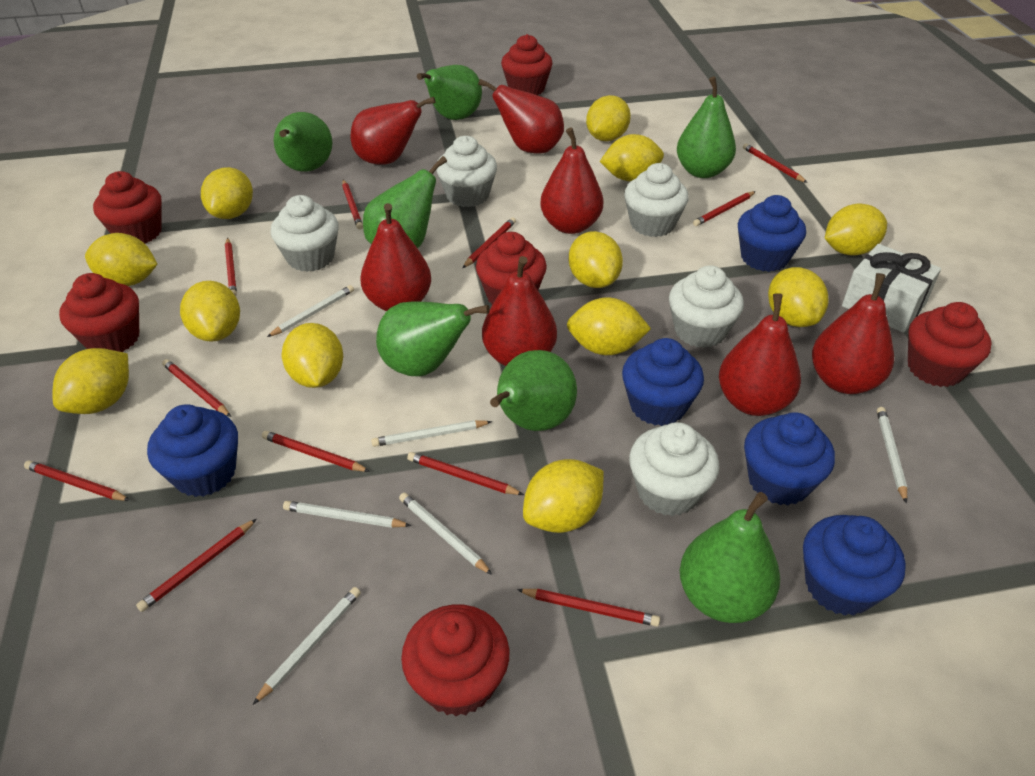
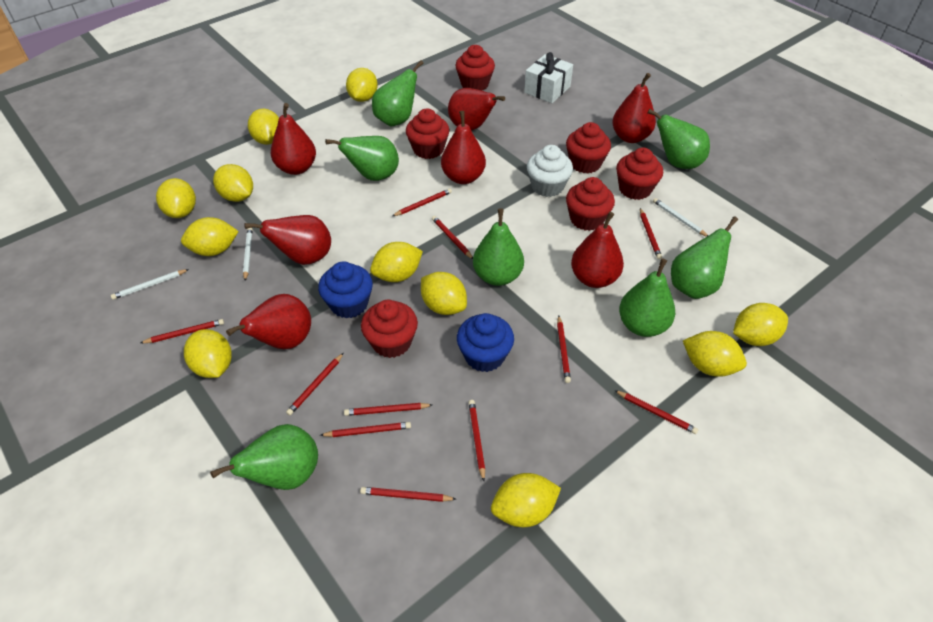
blue cupcake: [147,404,238,497] [622,338,704,426] [738,195,806,272] [744,412,835,505] [803,515,906,616] = 5 -> [318,261,373,318] [457,313,514,372] = 2
white cupcake: [271,195,339,272] [436,136,497,207] [624,163,689,237] [629,422,720,516] [669,265,744,348] = 5 -> [527,145,573,197] = 1
white pencil: [253,587,361,705] [267,285,354,337] [283,501,411,528] [371,420,492,447] [399,493,492,575] [877,407,908,504] = 6 -> [111,269,189,300] [243,228,252,281] [653,198,708,237] = 3
yellow lemon: [52,348,129,414] [85,233,157,286] [180,281,240,342] [201,167,253,219] [282,323,343,388] [523,459,604,533] [567,298,651,355] [569,231,623,288] [586,95,631,141] [600,134,664,181] [768,267,828,327] [825,204,887,256] = 12 -> [156,178,196,218] [181,217,239,256] [184,329,232,378] [213,164,253,202] [248,109,279,145] [346,68,378,102] [370,242,423,282] [421,272,467,315] [491,473,561,527] [683,331,747,377] [733,303,788,346] = 11

